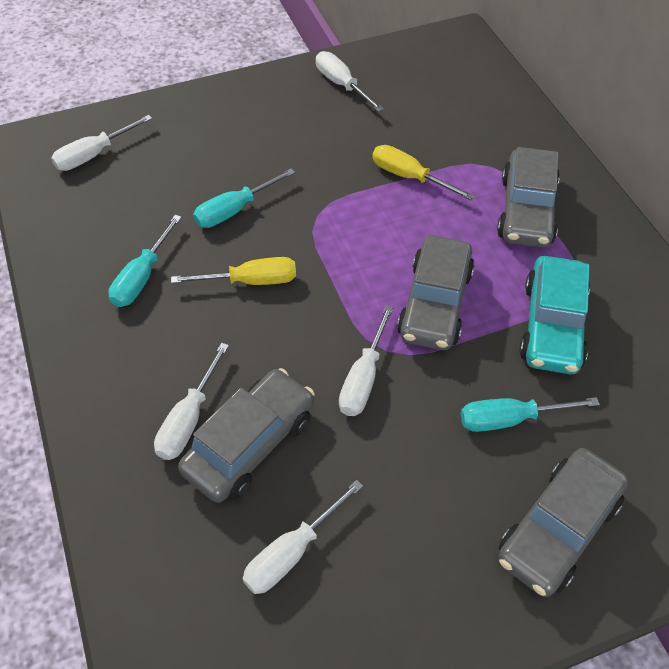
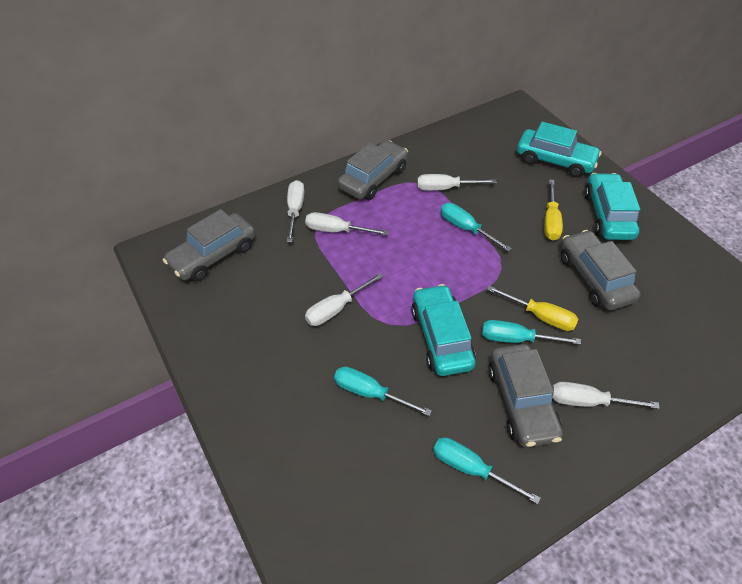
turquoise car: [520,256,590,374] = 1 -> [411,284,476,376] [517,122,602,178] [584,173,640,240] = 3
turquoise screwdriver: [108,215,182,307] [193,168,295,228] [460,397,600,432] = 3 -> [334,367,432,416] [433,437,541,504] [441,203,512,252] [482,320,581,345] = 4

